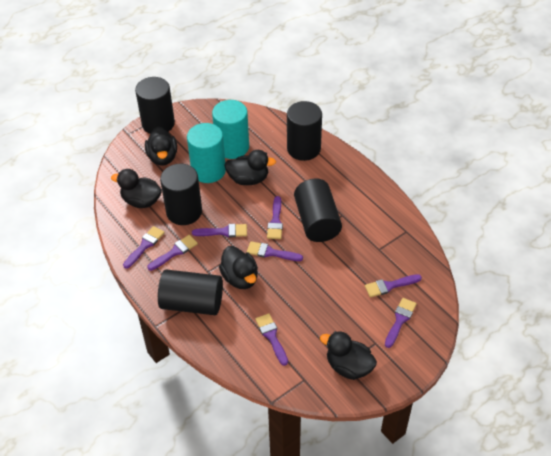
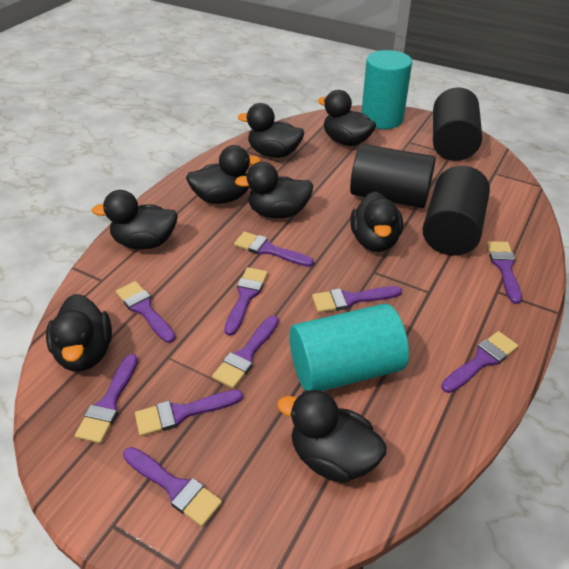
black cylinder: [135,77,175,134] [158,270,223,315] [160,164,202,225] [287,101,322,161] [294,179,342,242] = 5 -> [350,144,436,208] [423,166,490,256] [433,87,482,161] = 3
black duck: [111,169,162,208] [145,127,177,165] [219,246,258,289] [224,150,276,185] [320,331,377,380] = 5 -> [46,294,112,371] [92,190,178,249] [186,145,261,204] [235,162,313,218] [238,103,304,158] [277,390,387,483] [318,90,376,146] [350,191,403,252] = 8
purple brush: [123,226,164,269] [147,235,198,271] [192,224,247,237] [247,241,303,261] [255,313,288,366] [267,196,283,239] [365,274,422,297] [385,298,417,348] = 8 -> [75,354,138,443] [116,281,175,343] [123,447,222,527] [135,390,243,436] [212,316,279,389] [225,267,268,336] [234,231,314,267] [312,286,402,313] [441,331,518,393] [487,241,522,304] = 10

